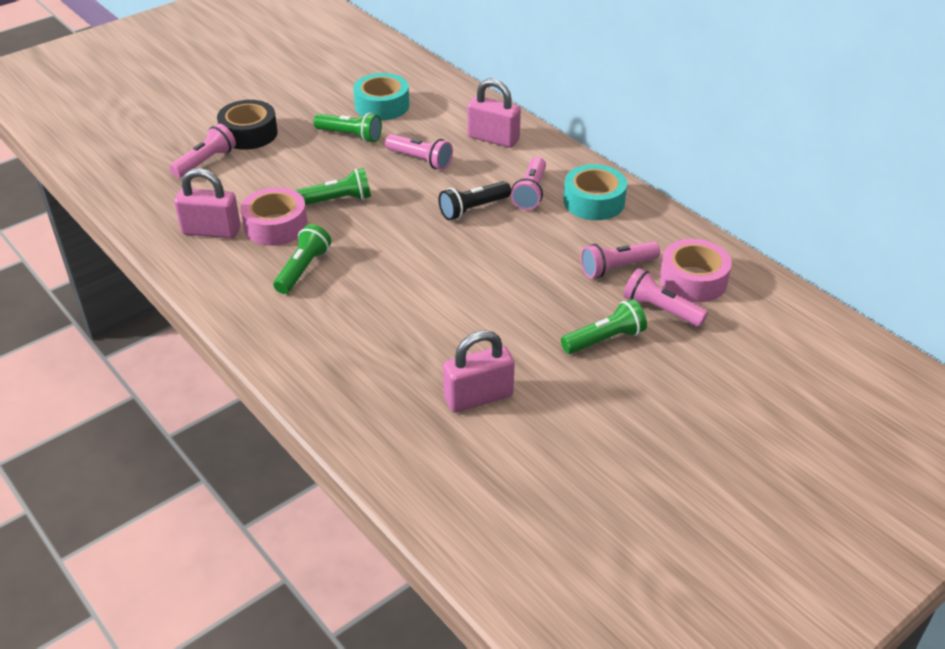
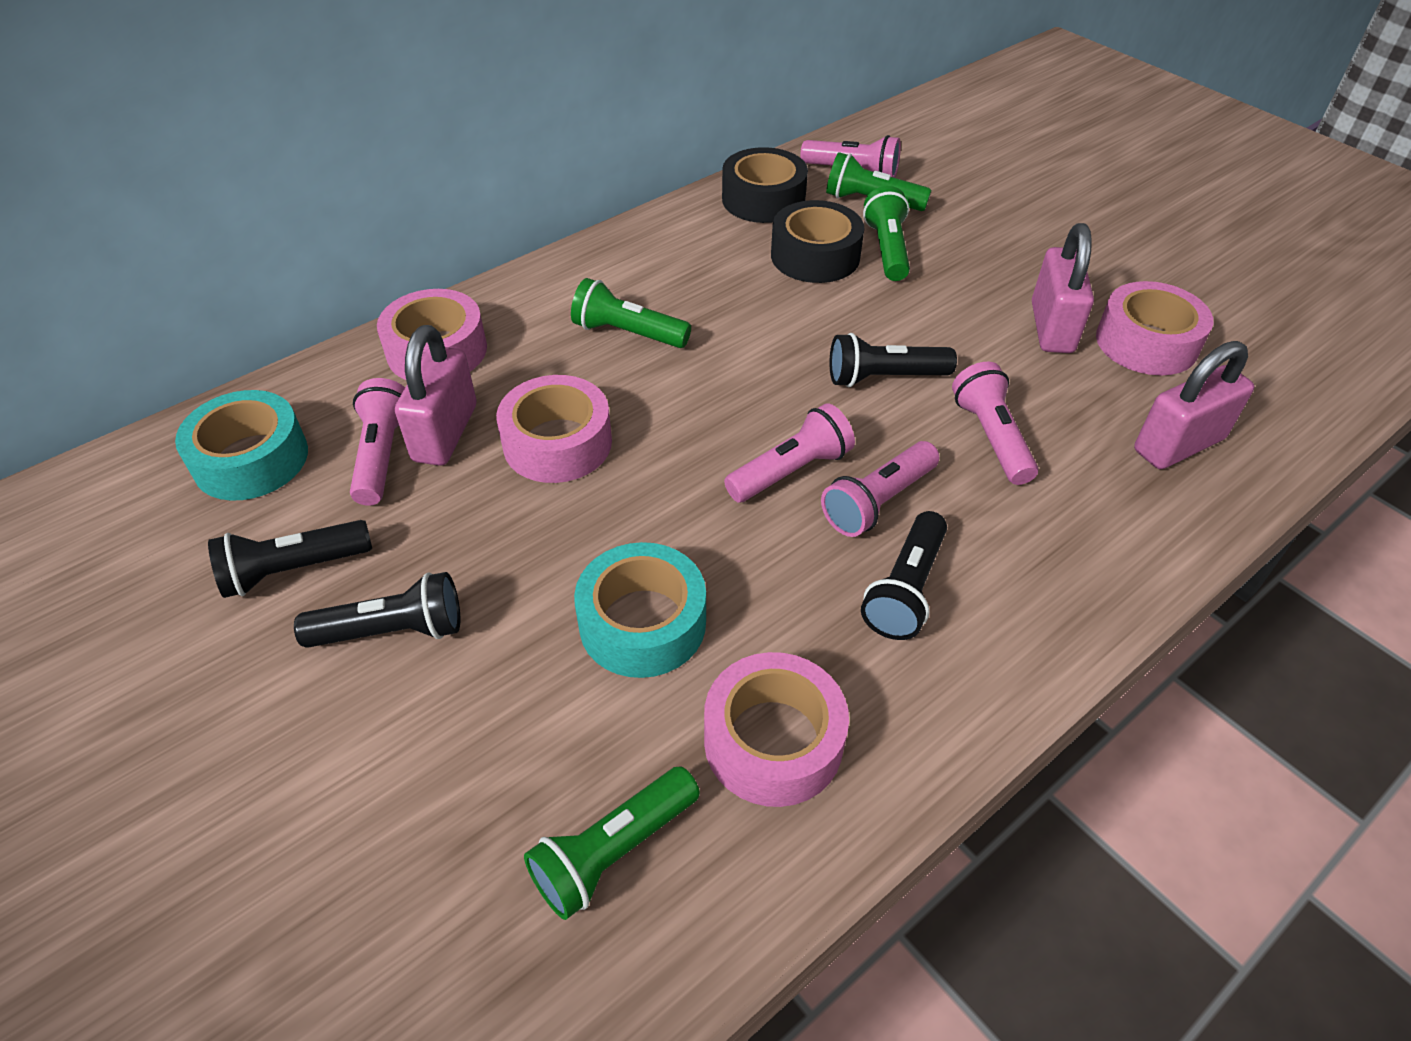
black flashlight: [439,181,511,220] = 1 -> [208,520,372,598] [294,572,461,648] [830,333,957,387] [861,511,947,640] = 4
black tape: [217,100,278,150] = 1 -> [722,147,808,223] [771,200,864,283] = 2
pink tape: [241,187,308,246] [660,239,732,302] = 2 -> [377,289,487,380] [496,375,612,483] [704,652,849,807] [1096,281,1214,375] = 4

